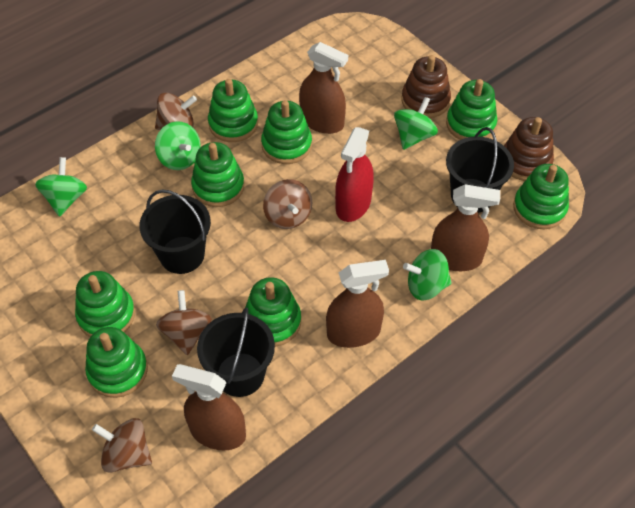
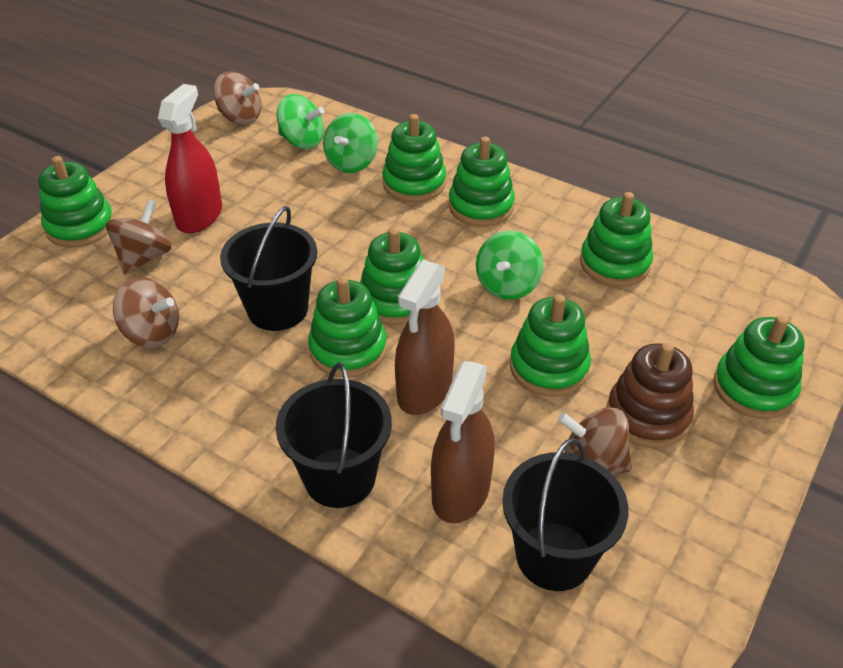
brown spray bottle: [172,364,246,450] [299,42,348,134] [326,260,389,348] [431,184,500,271] = 4 -> [395,260,455,415] [431,361,495,523] = 2
brown stacking toy: [401,55,451,118] [504,117,554,181] = 2 -> [607,343,694,448] = 1
green spinning top: [35,157,87,217] [155,121,201,170] [394,97,438,150] [403,249,452,300] = 4 -> [276,94,324,149] [323,113,378,173] [476,230,544,300] = 3

